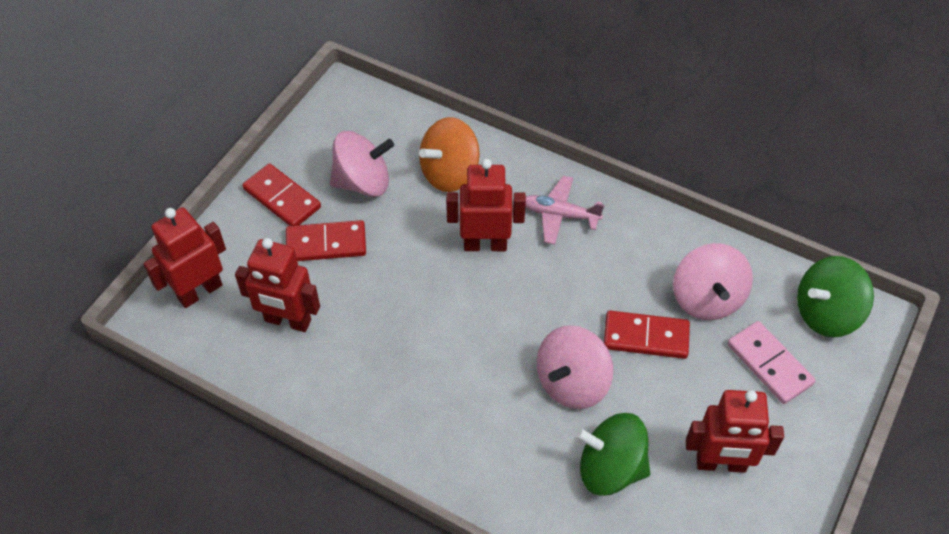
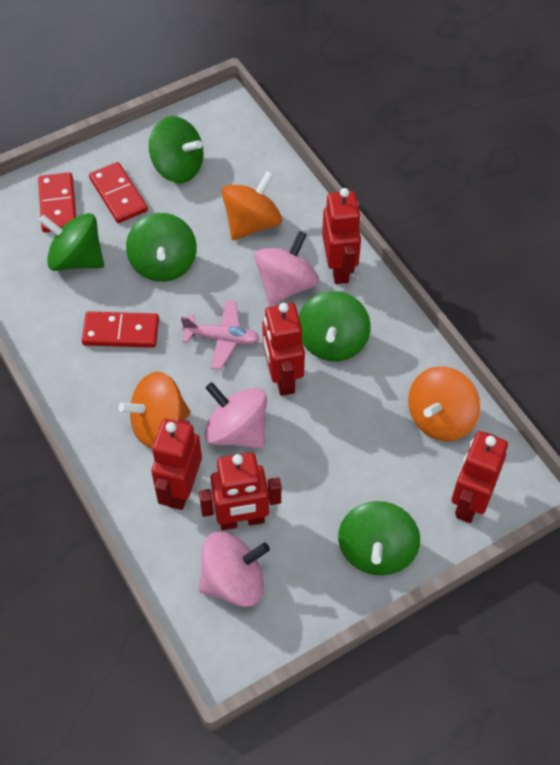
green spinning top: [575,413,650,496] [797,256,874,337] = 2 -> [39,213,104,271] [126,213,197,282] [149,116,204,183] [299,291,371,361] [338,501,420,575] = 5
orange spinning top: [419,117,480,192] = 1 -> [118,372,191,448] [222,171,282,240] [408,366,480,441] = 3
pink domino: [727,321,816,404] = 1 -> none = 0
red robot: [143,207,226,308] [235,238,320,332] [446,159,526,251] [686,390,784,473] = 4 -> [151,419,202,510] [199,452,281,530] [262,303,305,396] [322,188,361,284] [452,431,508,523] = 5

